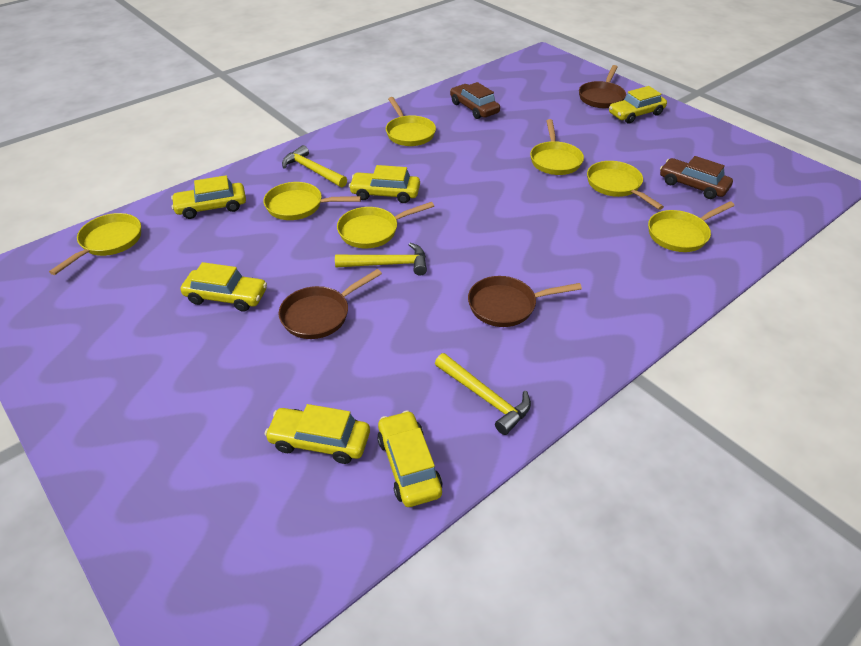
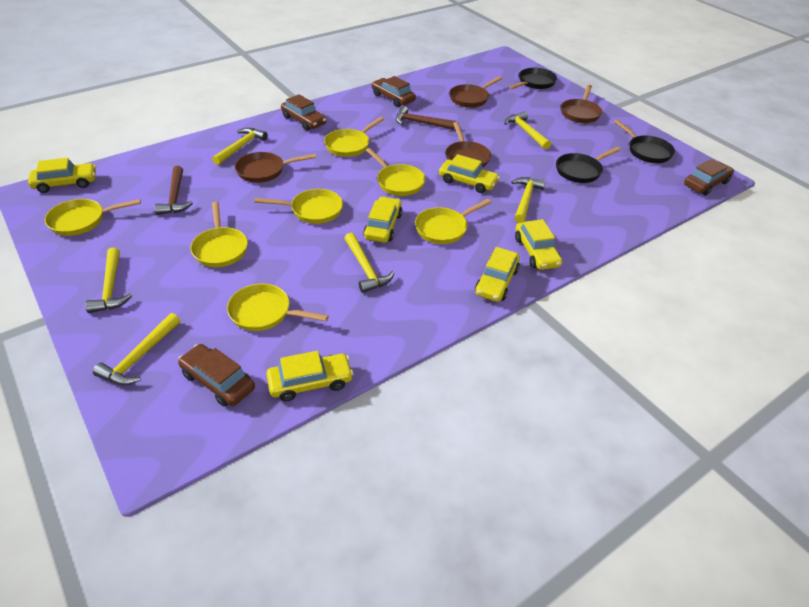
black pan: none = 0 -> [509,68,557,89] [556,147,621,183] [614,119,675,163] = 3
brown car: [450,82,500,119] [660,156,733,199] = 2 -> [178,344,255,407] [281,94,326,130] [371,76,416,107] [684,159,734,195] = 4
brown hammer: none = 0 -> [155,166,193,215] [396,106,456,130] = 2
brown pan: [279,269,382,339] [468,276,582,327] [579,65,626,108] = 3 -> [235,152,316,183] [446,122,491,167] [449,76,502,108] [561,85,602,123] = 4
yellow hammer: [282,145,347,187] [335,242,427,276] [435,353,531,435] = 3 -> [85,247,132,313] [93,313,180,385] [212,128,268,165] [344,233,395,293] [505,112,551,149] [511,177,546,223] = 6

